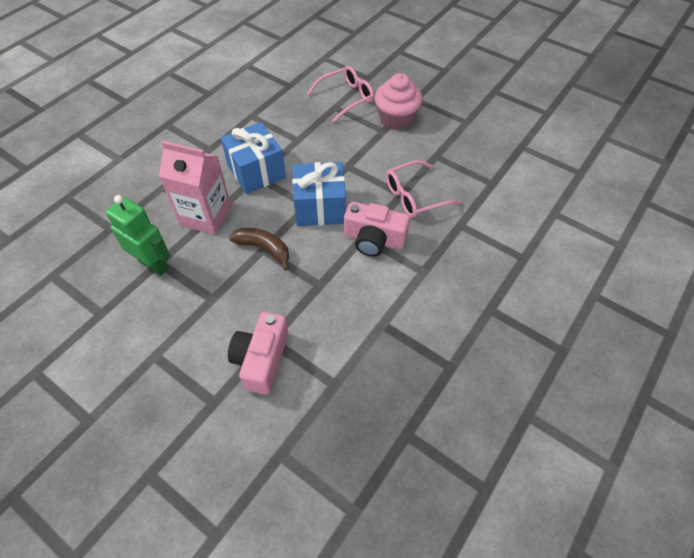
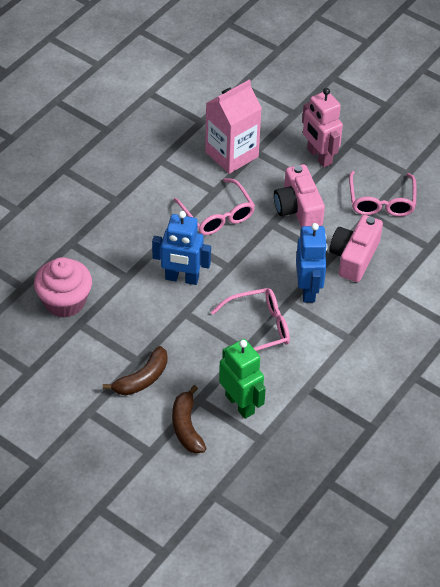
blue gift: [221,122,286,194] [292,162,346,226] = 2 -> none = 0
blue robot: none = 0 -> [152,211,211,285] [296,223,328,303] = 2
brown banana: [229,228,289,271] = 1 -> [103,346,168,395] [172,385,206,454] = 2
pink glasses: [307,66,374,122] [386,160,461,218] = 2 -> [174,178,255,235] [211,288,290,351] [349,171,417,216] = 3
pink robot: none = 0 -> [302,88,343,167] = 1

